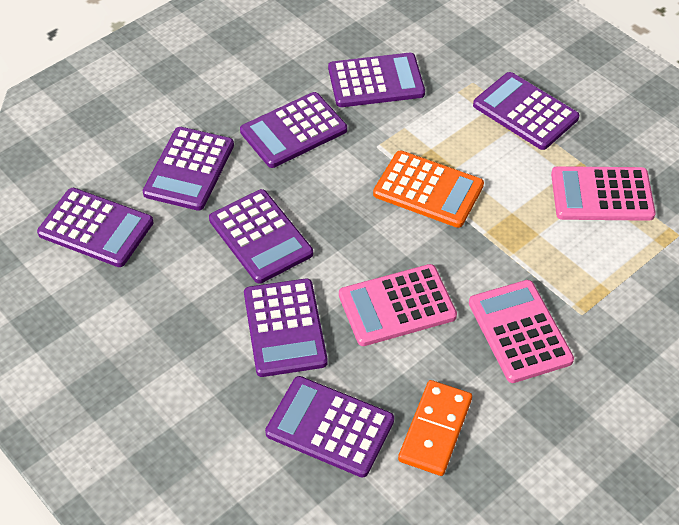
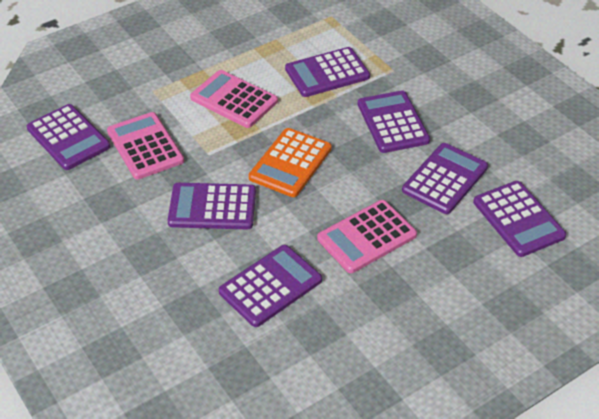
orange domino: [398,380,472,476] = 1 -> none = 0
purple calculator: [37,188,153,267] [143,127,234,211] [209,189,313,284] [240,92,347,168] [244,279,328,377] [265,376,394,477] [328,53,425,107] [473,72,579,150] = 8 -> [27,104,110,170] [167,183,256,229] [219,245,322,327] [285,47,370,97] [358,90,430,153] [402,143,488,214] [473,181,566,257] = 7

